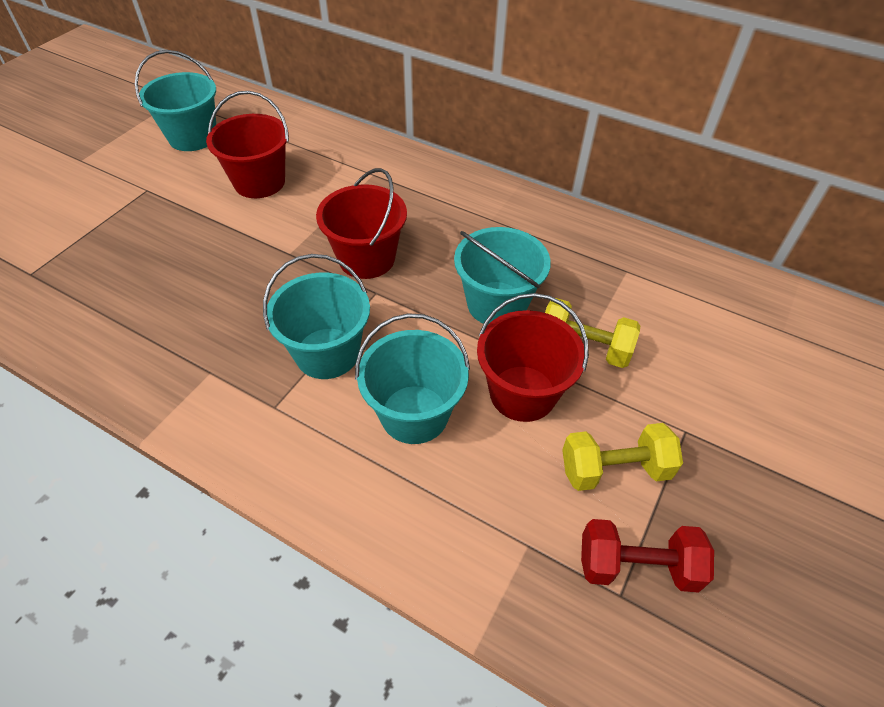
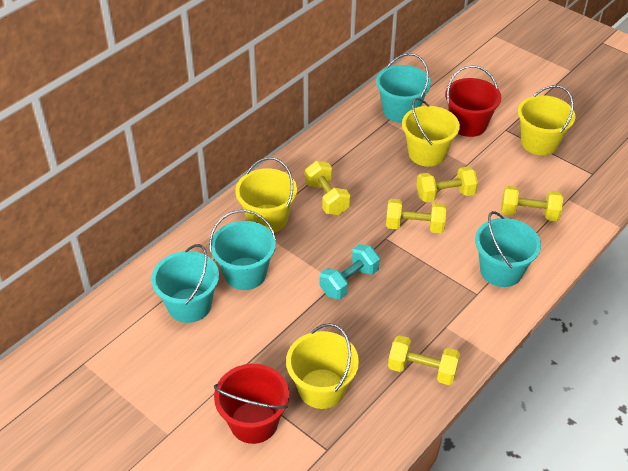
red bucket: [206,91,289,198] [316,168,407,279] [477,293,589,422] = 3 -> [214,364,289,444] [445,65,501,137] = 2
red dumbbell: [581,519,714,593] = 1 -> none = 0
turquoise dumbbell: none = 0 -> [320,244,380,300] = 1
yellow bucket: none = 0 -> [235,157,297,233] [286,323,359,409] [402,98,460,167] [518,85,575,155] = 4
yellow dumbbell: [545,298,640,368] [562,423,683,491] = 2 -> [305,161,350,215] [386,199,446,233] [388,335,460,385] [416,167,478,202] [501,185,563,221] = 5

